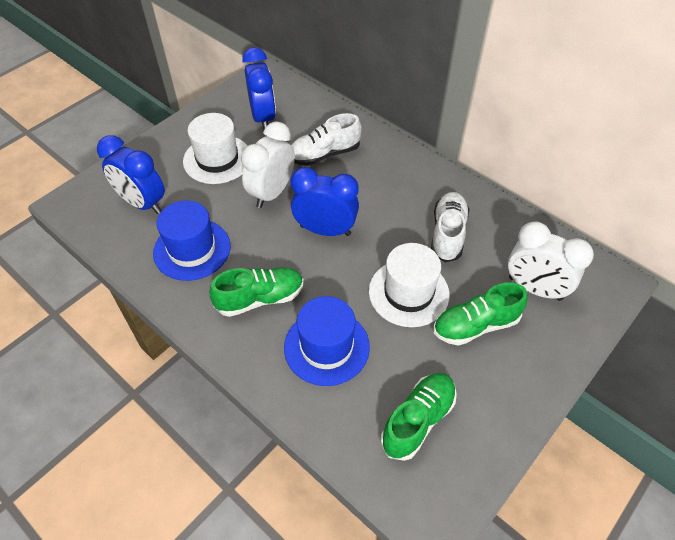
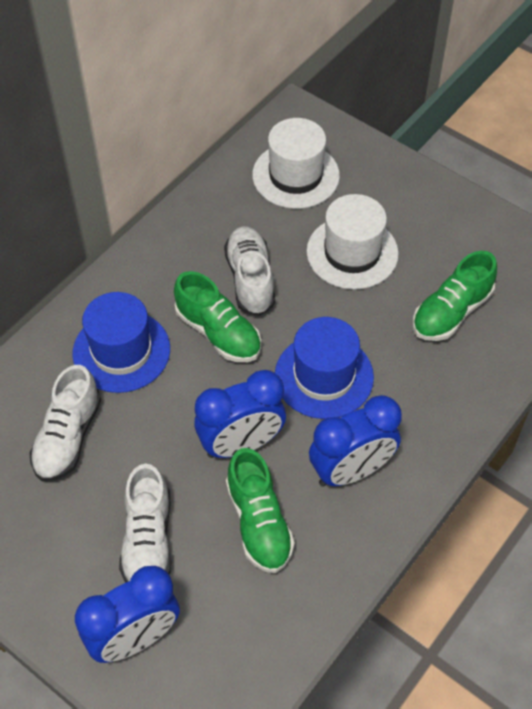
white clock: [241,121,295,208] [508,221,594,301] = 2 -> none = 0
white shoe: [291,113,362,166] [431,192,470,263] = 2 -> [29,365,101,482] [119,463,172,582] [224,226,275,316] = 3

